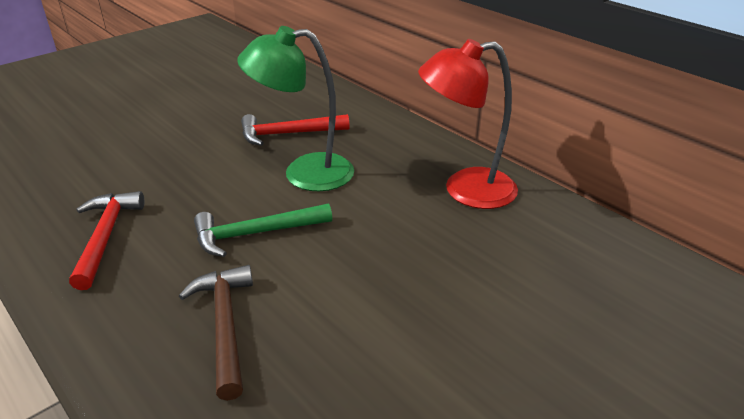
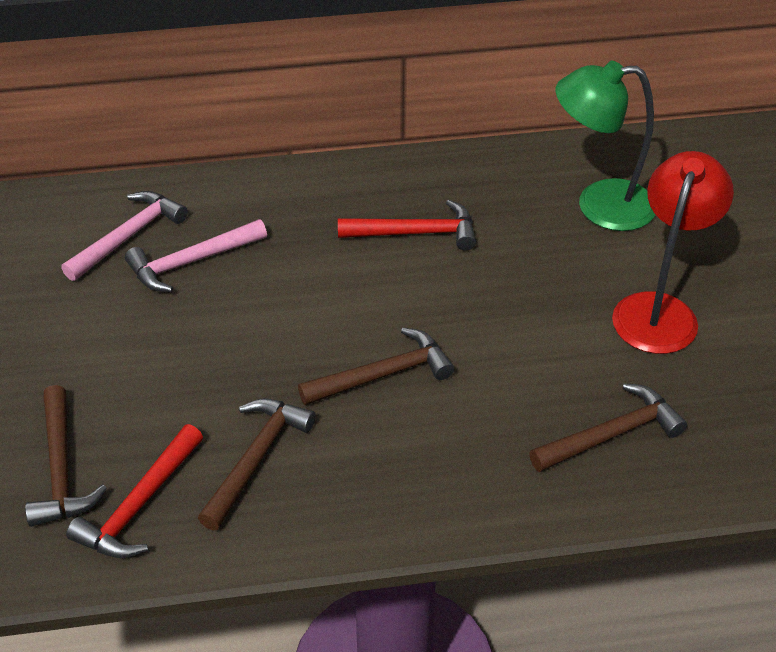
brown hammer: [179,265,253,401] = 1 -> [25,385,107,527] [198,399,316,530] [298,328,454,405] [529,383,687,472] = 4
green hammer: [194,203,332,257] = 1 -> none = 0
pink hammer: none = 0 -> [61,191,188,281] [125,219,267,292] = 2

